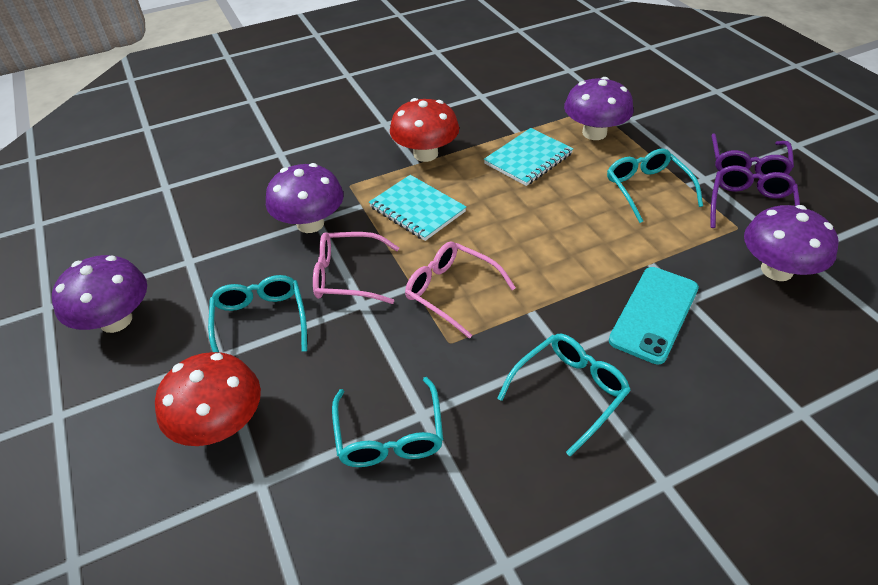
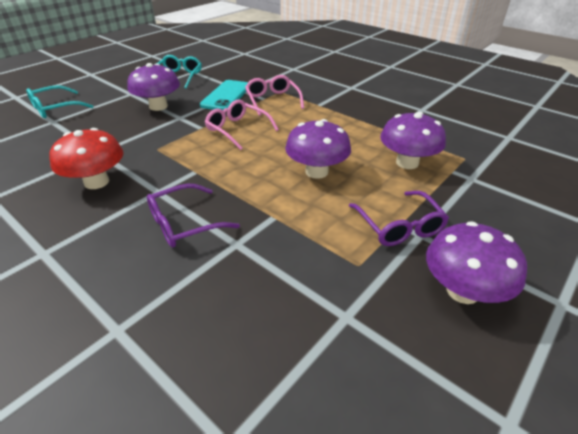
red mushroom: [155,352,261,446] [390,98,459,162] = 2 -> [49,128,123,189] = 1
turquoise glasses: [208,275,307,352] [332,377,443,467] [497,334,631,457] [607,148,703,223] = 4 -> [26,85,93,118] [156,55,202,89] = 2
turquoise notebook: [369,175,466,241] [484,128,573,186] = 2 -> none = 0

